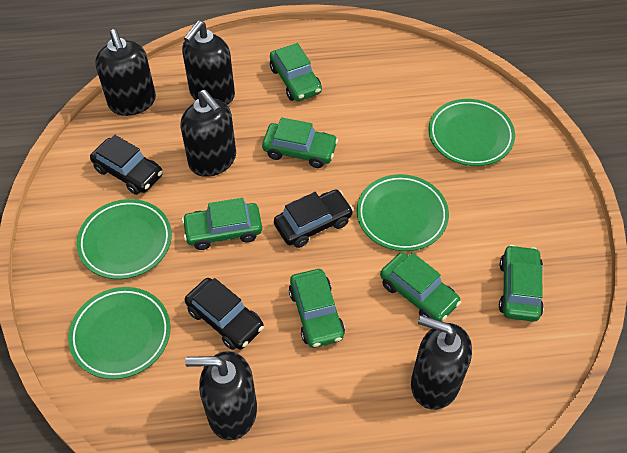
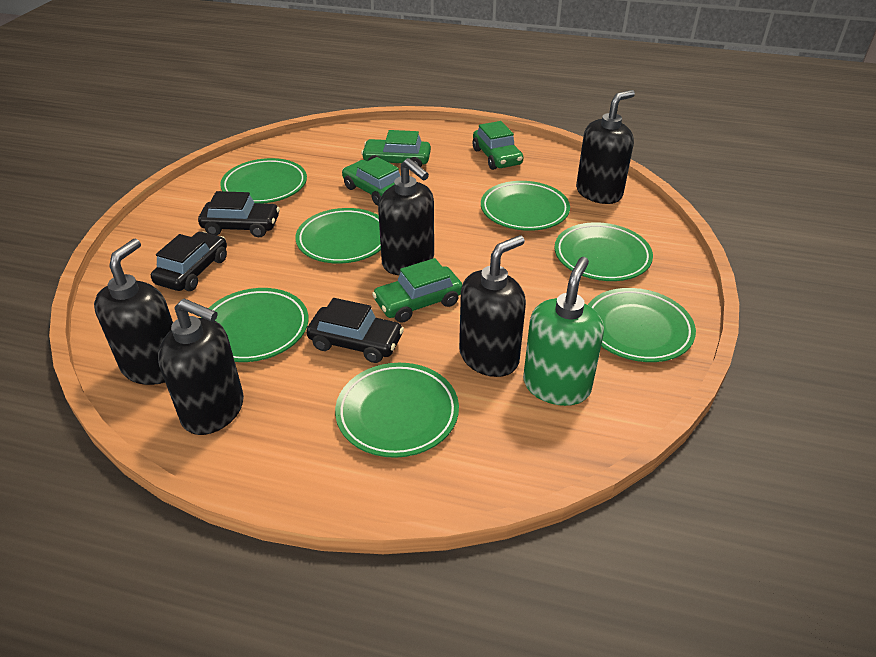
green car: [182,198,262,250] [262,117,338,168] [270,43,322,101] [289,269,345,348] [380,252,461,321] [499,245,544,322] = 6 -> [342,157,400,205] [361,130,431,167] [372,258,462,323] [473,121,523,170] = 4
green plate: [68,287,170,379] [77,199,172,279] [357,174,449,251] [428,99,515,166] = 4 -> [208,288,309,362] [220,158,307,203] [295,208,381,264] [335,363,459,458] [481,181,570,231] [554,222,653,281] [588,288,696,362] = 7
green soap dispenser: none = 0 -> [523,257,604,406] = 1

